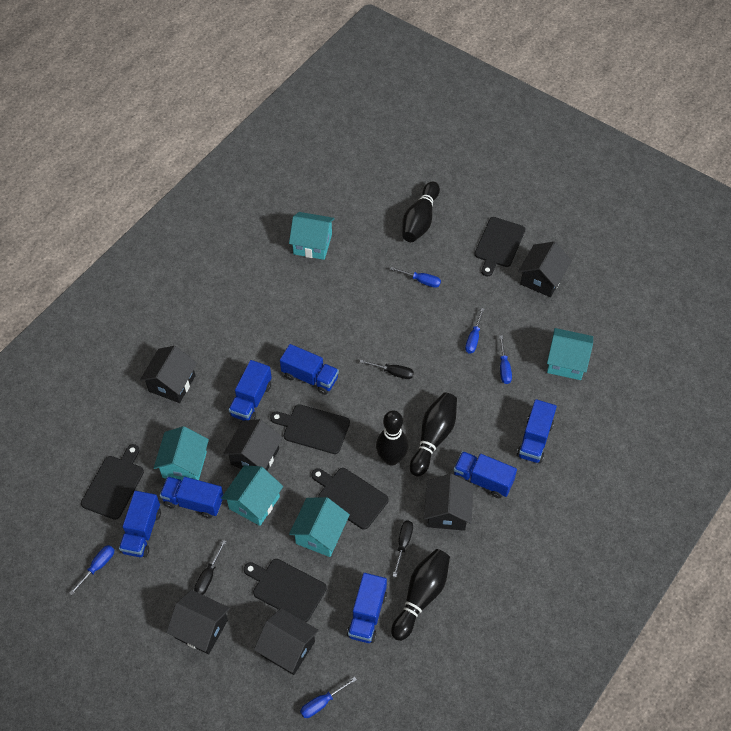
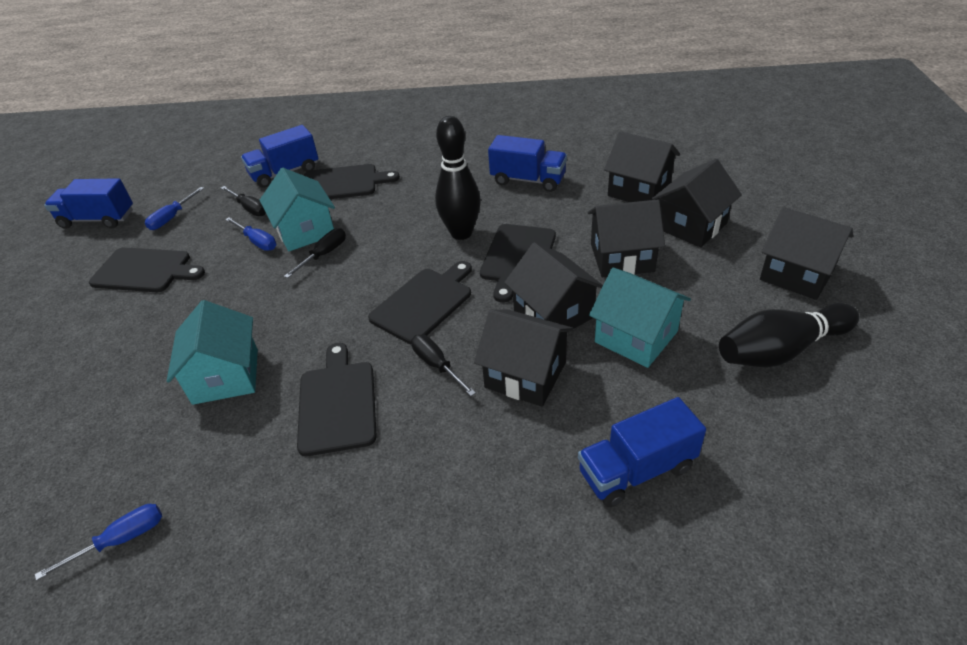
black bowling pin: [376,410,408,465] [391,549,450,641] [402,181,440,242] [410,392,457,477] = 4 -> [435,116,481,240] [719,303,860,367] = 2
blue screwdriver: [69,545,114,595] [300,677,357,718] [390,267,441,288] [465,308,484,353] [499,335,512,384] = 5 -> [35,504,162,581] [145,187,204,230] [225,217,276,251] = 3
blue truck: [119,491,161,557] [160,477,223,518] [229,360,272,421] [280,344,339,395] [347,573,387,643] [454,451,517,498] [517,399,557,464] = 7 -> [44,178,133,229] [241,125,319,188] [488,135,567,192] [578,397,706,507] = 4
turquoise house: [154,426,209,480] [221,465,283,526] [289,212,335,260] [289,497,350,557] [547,328,593,380] = 5 -> [167,300,258,405] [260,168,335,251] [589,267,691,368] = 3

